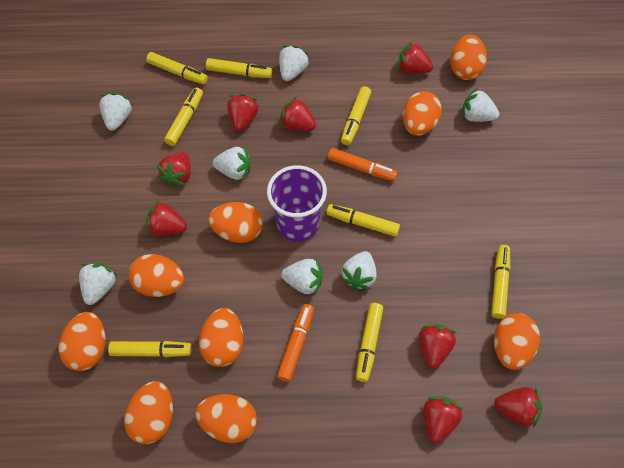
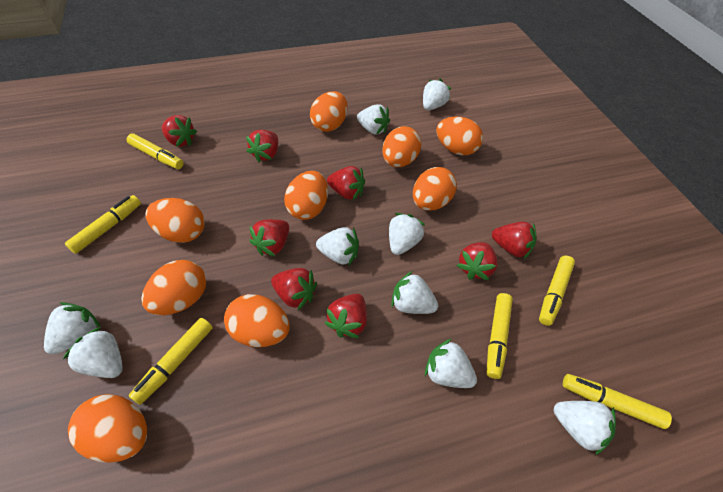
orange marker: [277,304,314,382] [328,148,397,181] = 2 -> none = 0
purple cup: [267,165,327,242] = 1 -> none = 0
white strawberry: [79,263,118,305] [99,93,132,131] [213,147,250,181] [279,45,309,81] [281,258,323,295] [341,251,376,290] [463,89,499,122] = 7 -> [44,302,100,354] [63,327,123,378] [316,227,359,265] [357,104,390,135] [389,213,425,255] [391,271,438,314] [423,79,451,110] [425,339,477,388] [554,401,616,455] = 9
yellow marker: [108,341,192,357] [146,52,208,85] [164,87,203,146] [206,58,272,78] [326,204,400,237] [341,86,371,145] [356,303,383,382] [491,245,510,319] = 8 -> [65,195,141,254] [126,134,184,169] [129,318,213,405] [486,293,513,379] [539,256,575,326] [563,374,672,429] = 6

